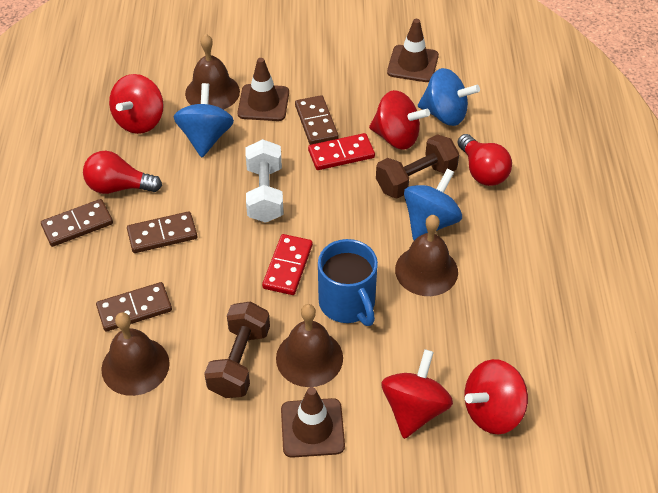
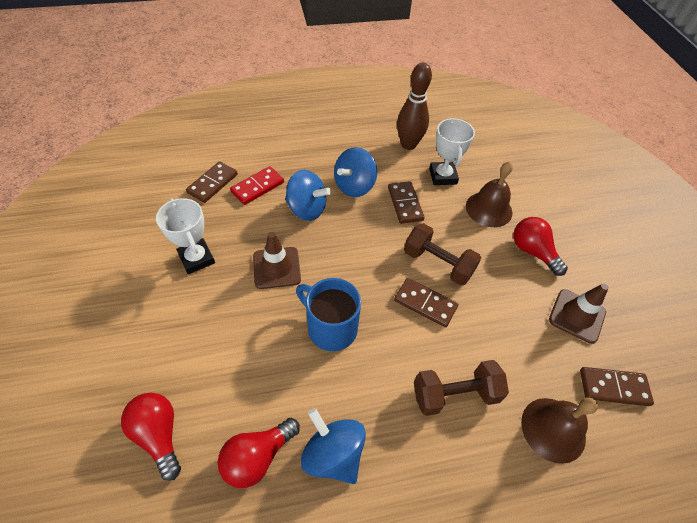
brown bell: [101,312,170,396] [185,34,240,110] [276,304,343,387] [395,215,458,296] = 4 -> [466,161,513,227] [521,398,598,464] = 2
brown bowling pin: none = 0 -> [397,63,432,150] = 1
brown traffic cone: [237,58,289,121] [281,387,345,458] [387,19,439,82] = 3 -> [253,232,301,289] [549,284,609,344] = 2
red domino: [262,234,313,295] [308,133,375,170] = 2 -> [230,166,284,205] = 1
red light bulb: [83,151,162,194] [457,134,512,186] = 2 -> [121,393,181,481] [218,418,300,488] [513,217,568,276] = 3
red spinning top: [109,74,164,134] [369,90,430,150] [381,349,453,439] [464,359,528,434] = 4 -> none = 0
white dumbbell: [246,139,284,223] = 1 -> none = 0
white trophy: none = 0 -> [156,198,215,274] [429,118,475,185] = 2

